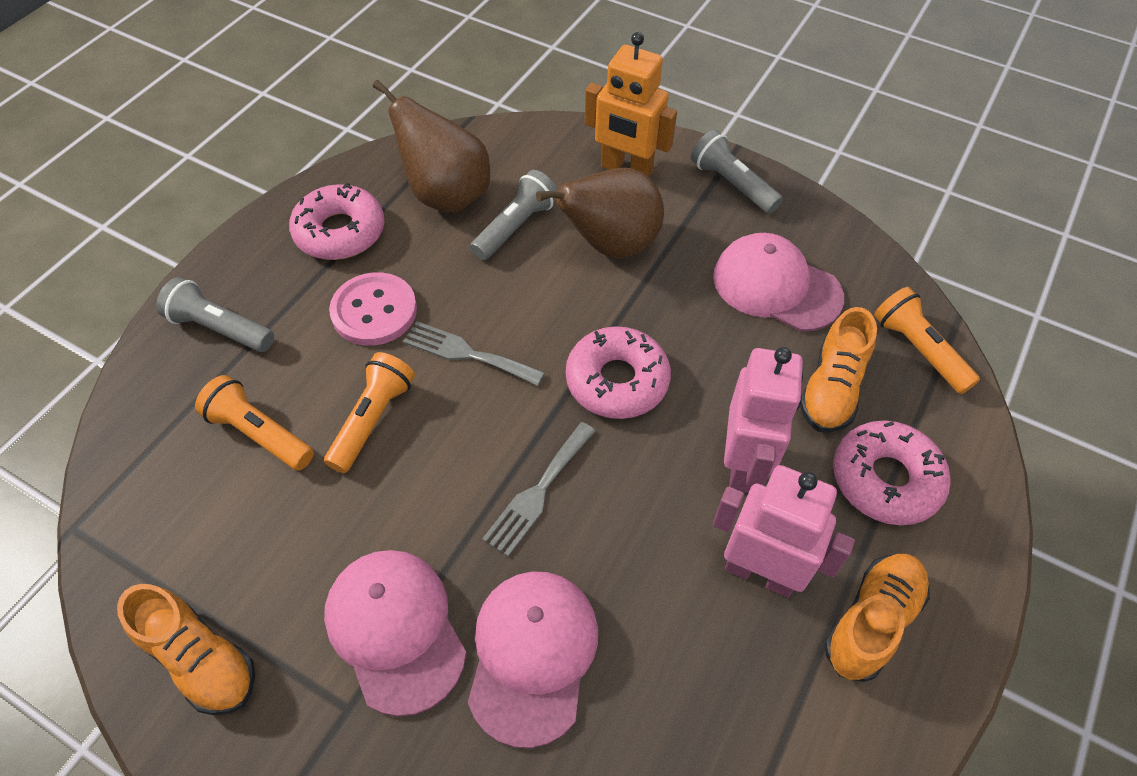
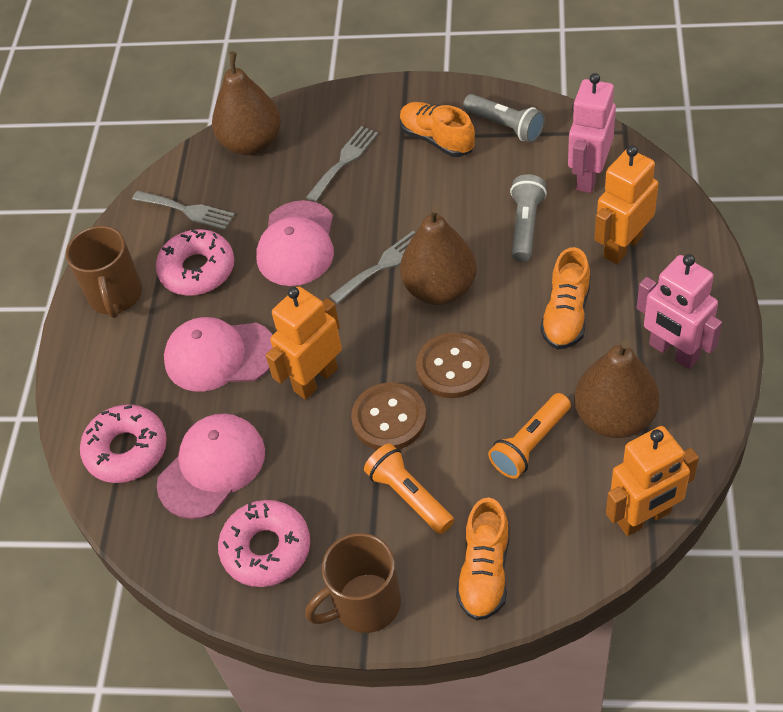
brown button: none = 0 -> [351,383,427,450] [416,332,490,398] = 2
brown mug: none = 0 -> [66,226,142,318] [305,533,401,633] = 2
brown pear: [373,80,490,213] [536,168,664,258] = 2 -> [212,52,281,155] [400,206,477,305] [574,340,659,438] = 3
grey flashlight: [156,277,274,352] [470,170,557,260] [691,130,783,214] = 3 -> [463,94,545,143] [510,174,547,262] = 2
grey fork: [403,321,545,386] [482,422,596,557] = 2 -> [132,191,235,230] [306,126,378,202] [330,231,416,304] = 3
orange flashlight: [195,375,314,470] [324,352,415,473] [874,287,980,394] = 3 -> [364,444,454,534] [488,393,571,479] = 2
orange robot: [585,32,677,177] = 1 -> [266,287,342,399] [594,145,659,264] [606,426,699,536] = 3
pink button: [329,272,417,346] = 1 -> none = 0

